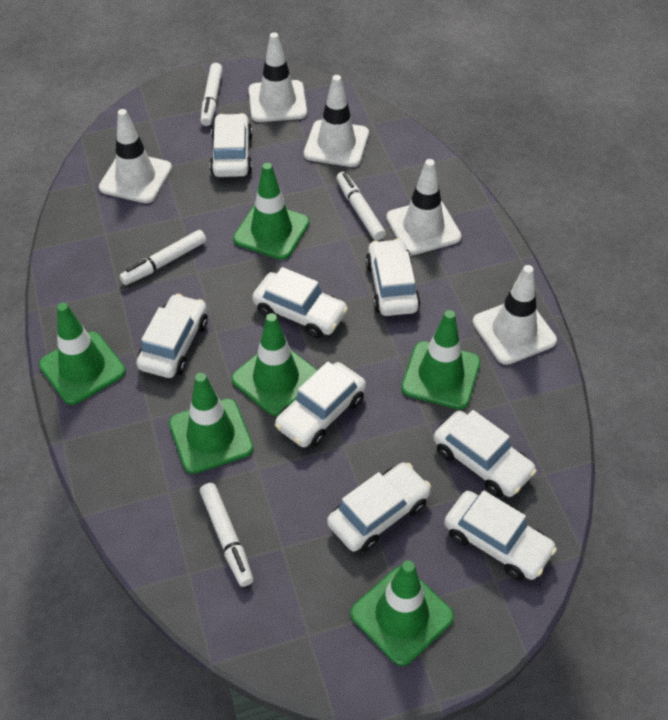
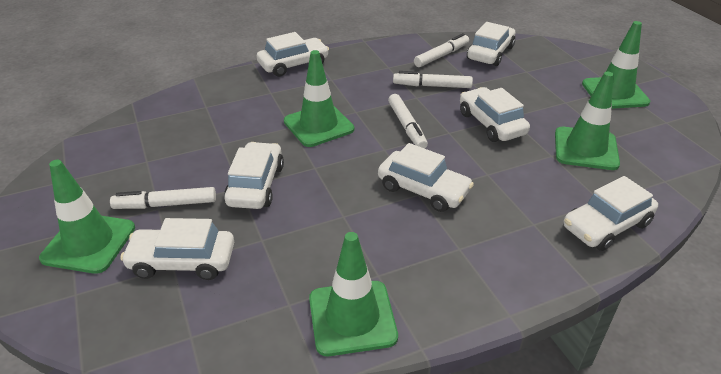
green traffic cone: [39,303,126,405] [169,373,253,474] [231,313,318,416] [233,163,310,260] [350,560,454,666] [401,310,480,409] = 6 -> [39,160,135,274] [284,50,354,147] [309,232,398,356] [555,72,620,170] [582,21,650,109] = 5
white car: [137,294,208,378] [210,113,252,177] [252,267,348,338] [275,362,366,447] [327,462,431,552] [366,239,421,316] [434,410,537,497] [444,491,557,581] = 8 -> [120,218,234,280] [224,142,284,209] [257,32,329,77] [378,143,474,212] [460,87,530,142] [467,22,515,66] [563,176,658,251] = 7
white traffic cone: [99,109,172,203] [249,32,307,122] [304,75,369,167] [386,159,462,255] [472,265,557,365] = 5 -> none = 0

